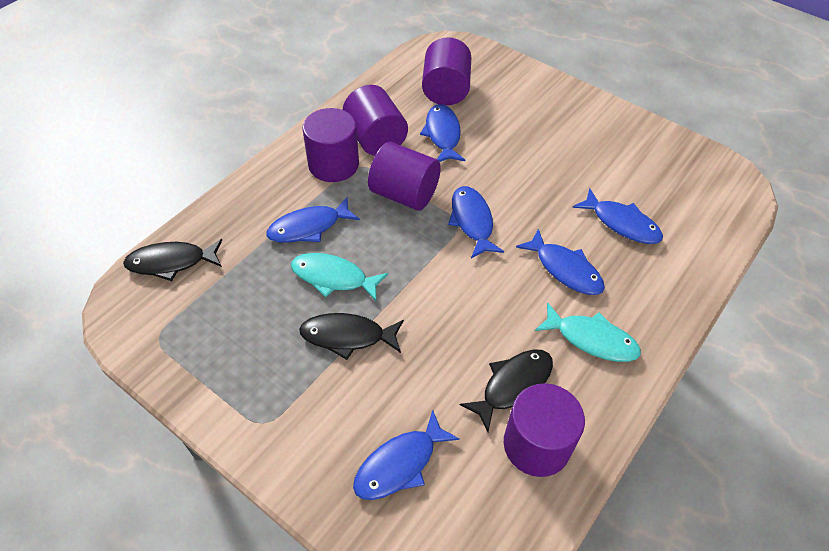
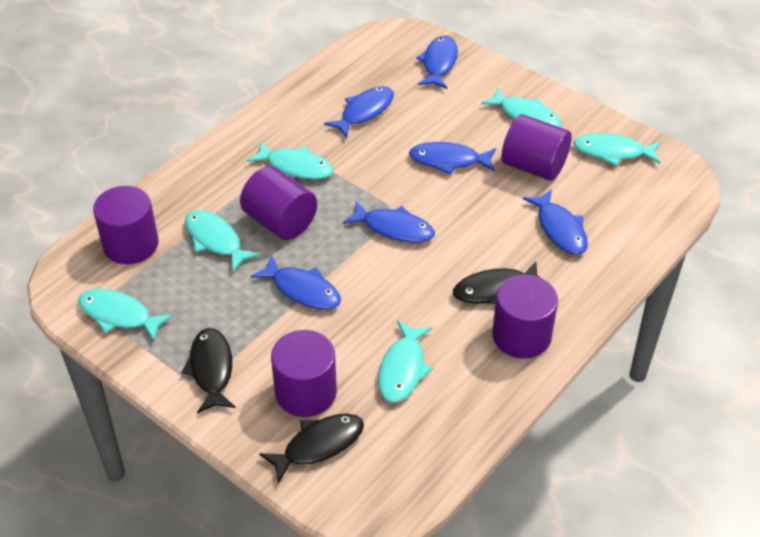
turquoise fish: [291,253,388,301] [535,302,641,362] = 2 -> [78,289,173,341] [185,210,260,272] [247,141,333,180] [378,320,433,402] [481,87,562,127] [573,133,660,166] = 6

